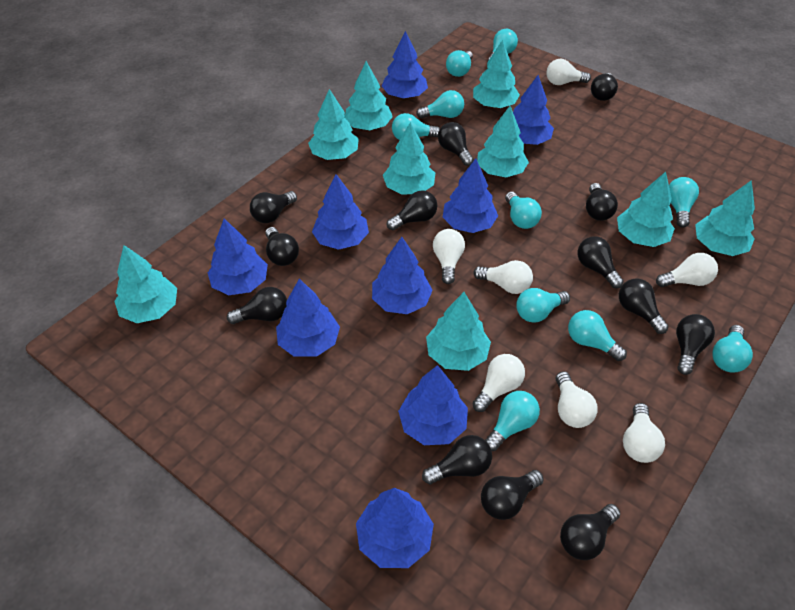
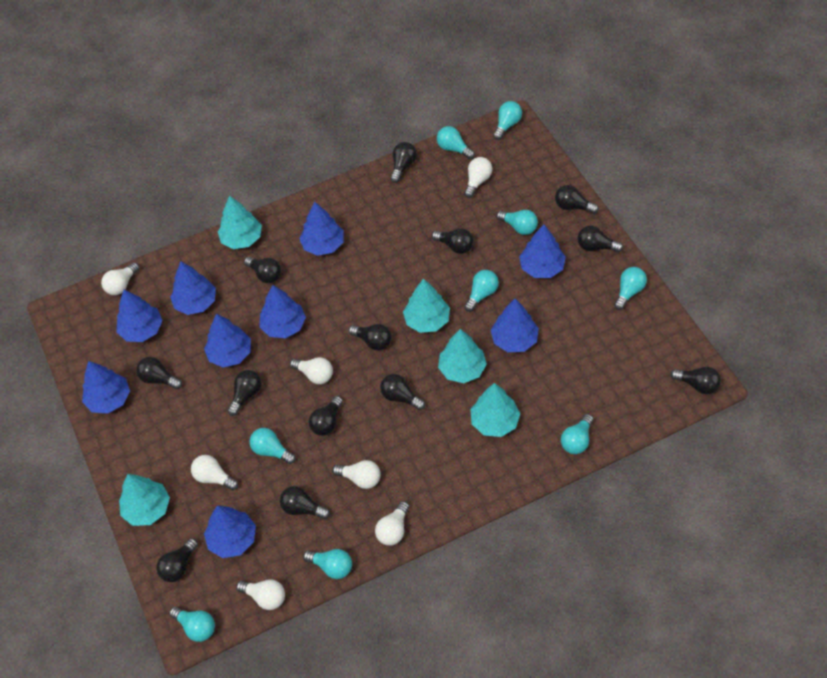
turquoise light bulb: [392,113,440,140] [416,90,464,119] [446,50,473,77] [485,391,540,451] [488,29,518,61] [505,192,542,229] [516,288,570,323] [568,310,627,361] [669,177,699,228] [712,325,753,373] = 10 -> [169,606,215,642] [249,428,296,464] [303,549,352,579] [437,126,475,159] [464,270,499,312] [493,101,522,140] [496,210,538,235] [561,414,593,454] [614,267,647,310] = 9
turquoise tree: [114,245,177,323] [308,89,359,160] [344,61,393,130] [383,122,435,195] [426,292,491,371] [473,40,520,108] [477,106,529,177] [617,172,675,247] [695,180,755,256] = 9 -> [119,474,170,526] [218,196,262,249] [403,279,450,333] [438,329,487,383] [471,383,521,437] = 5

